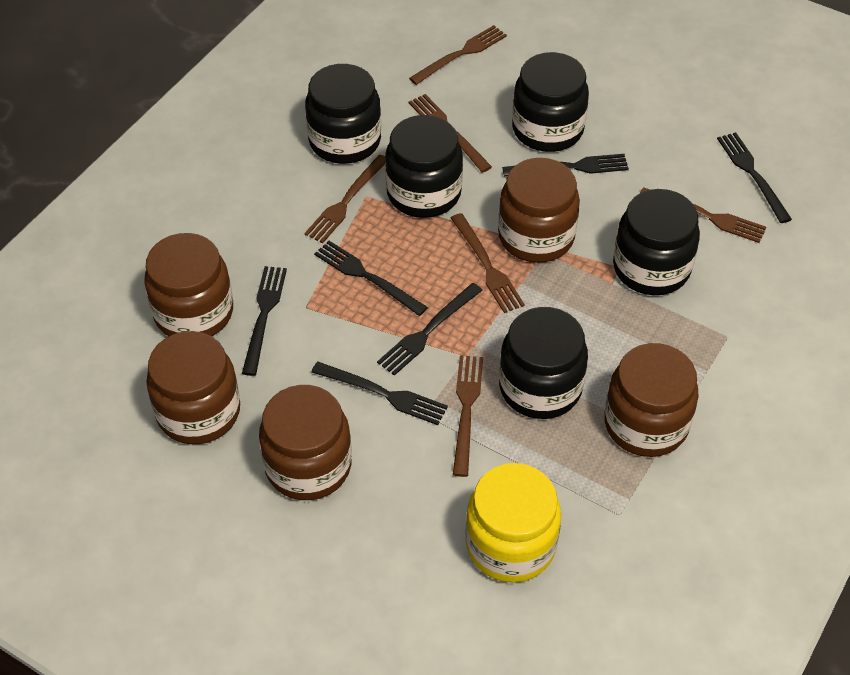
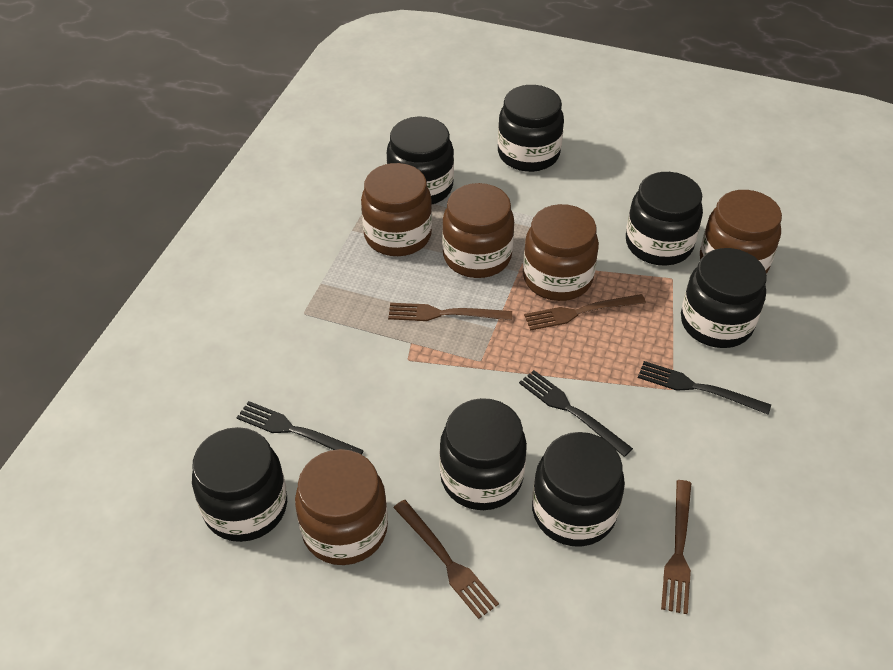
black fork: [242,266,287,376] [311,362,448,425] [314,241,428,316] [377,283,483,376] [502,154,629,177] [717,132,792,223] = 6 -> [236,401,364,455] [519,370,633,457] [638,361,771,415] = 3
black jar: [305,64,381,164] [385,115,463,218] [499,307,588,419] [512,52,589,152] [613,189,700,295] = 5 -> [192,427,287,542] [387,117,454,204] [439,398,527,510] [498,85,564,172] [532,432,625,546] [626,172,703,266] [681,248,767,348] = 7
brown fork: [304,155,385,243] [409,25,507,85] [409,94,492,173] [451,213,525,313] [453,355,483,477] [640,187,766,243] = 6 -> [388,303,512,321] [393,500,499,619] [524,294,646,331] [661,480,691,614] = 4
yellow jar: [465,463,561,583] = 1 -> none = 0

